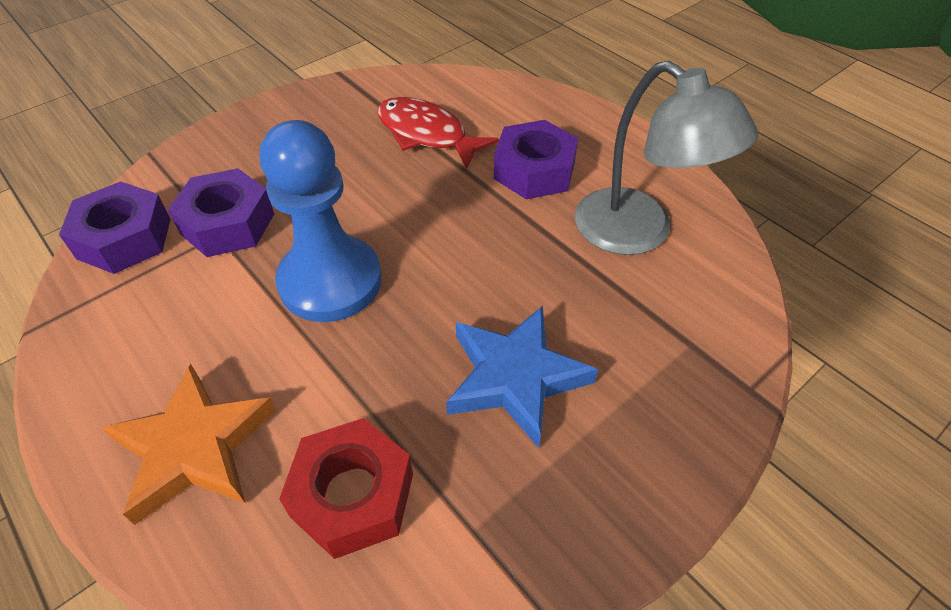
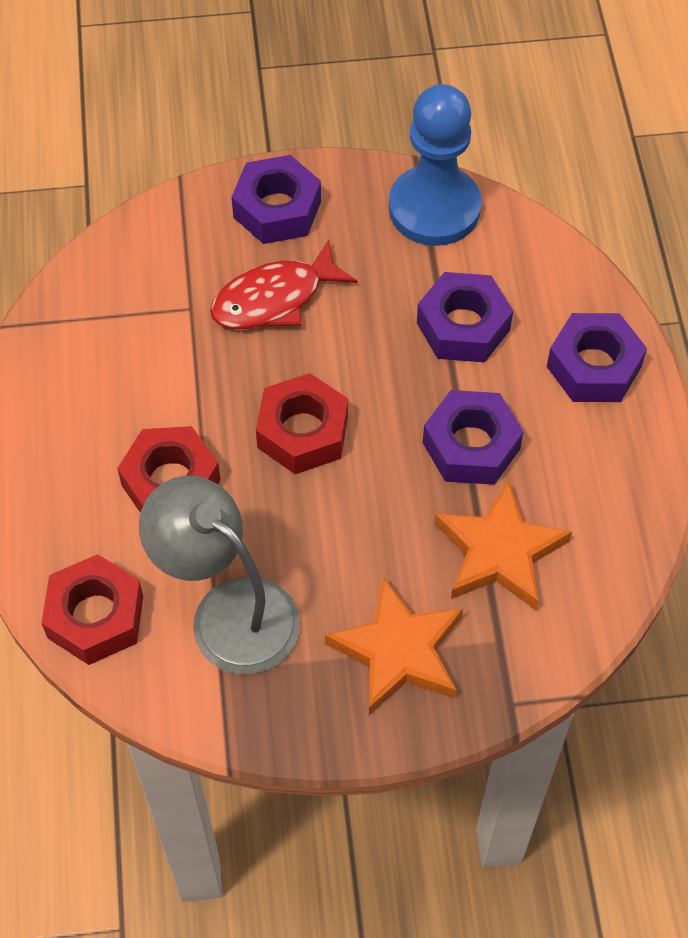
blue star: [446,306,598,448] = 1 -> none = 0
orange star: [102,364,276,525] = 1 -> [325,577,463,715] [434,480,572,610] = 2
purple nut: [59,181,171,274] [168,168,274,257] [494,120,578,199] = 3 -> [231,155,321,244] [417,272,513,362] [423,390,524,485] [547,313,647,402] = 4
red nut: [279,418,413,559] = 1 -> [41,554,143,665] [117,426,221,513] [256,373,348,474] = 3

